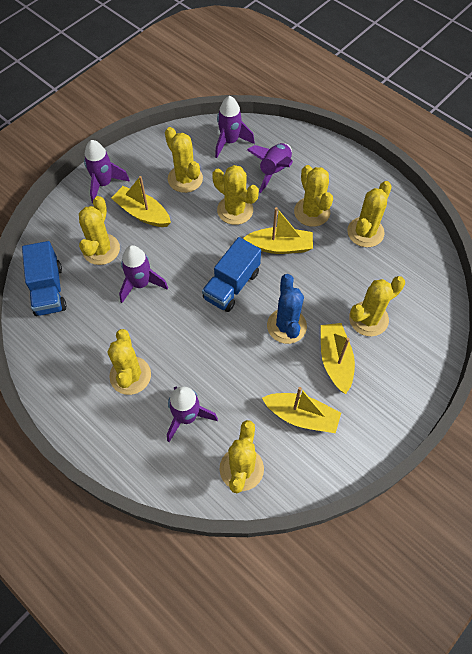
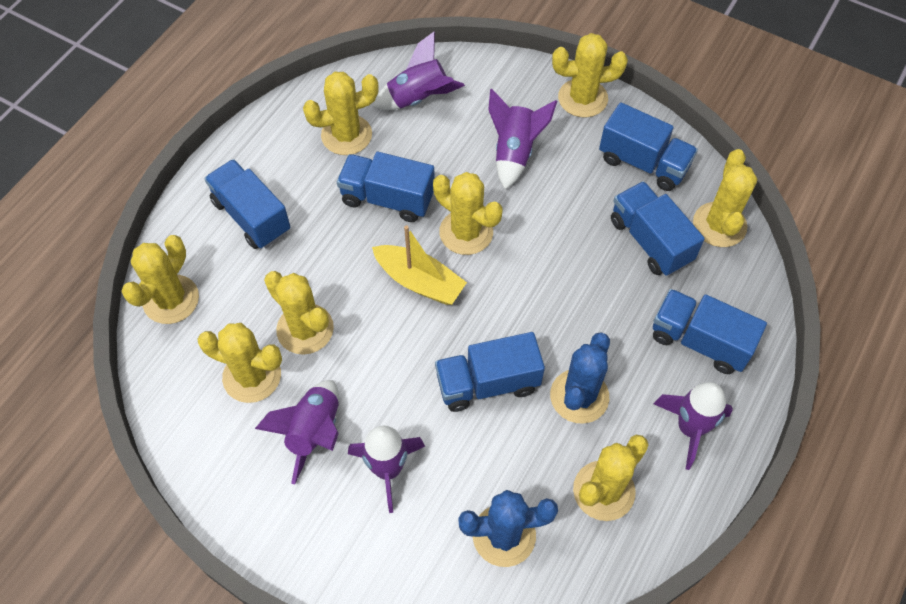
blue cactus: [267,274,307,344] = 1 -> [458,490,558,567] [550,332,610,424] = 2
blue truck: [22,241,67,316] [202,237,261,312] = 2 -> [204,159,290,249] [337,152,435,222] [435,332,545,412] [599,102,698,191] [611,181,705,276] [653,289,767,374] = 6
yellow boat: [111,176,171,227] [243,207,313,254] [262,387,341,433] [321,323,355,394] = 4 -> [372,225,467,305] = 1

